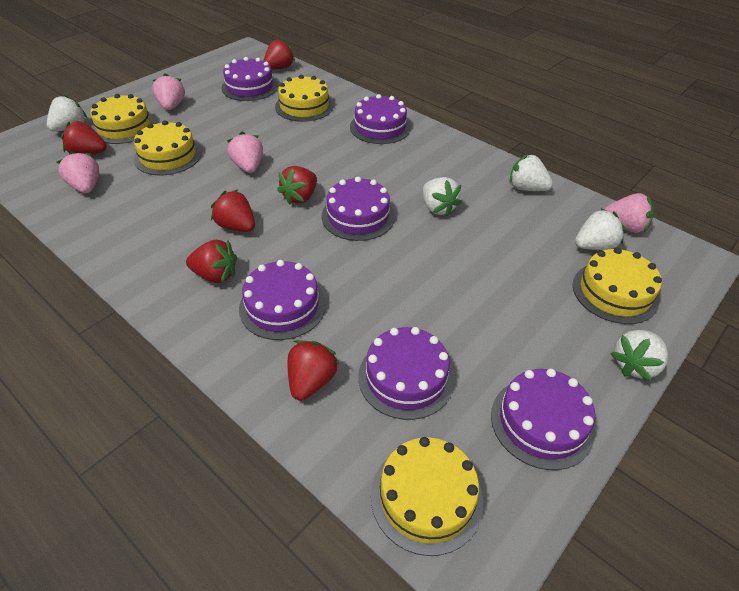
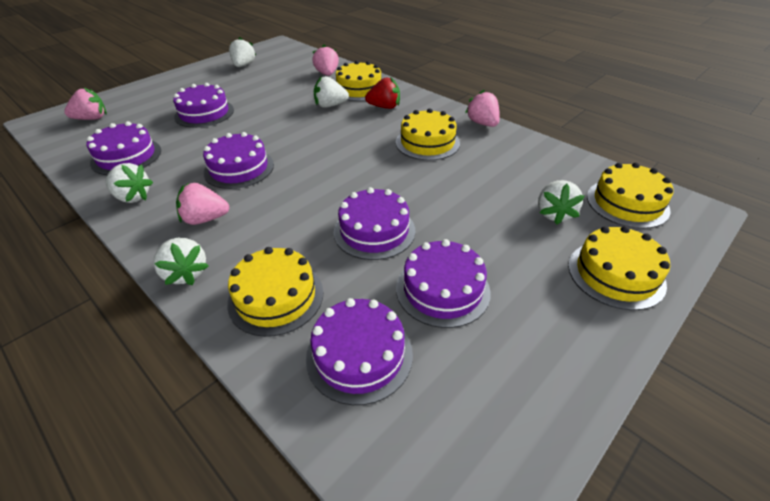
red strawberry: [61,121,107,155] [186,240,237,283] [211,190,255,232] [264,38,295,69] [277,166,317,205] [288,340,339,401] = 6 -> [365,77,400,109] = 1

